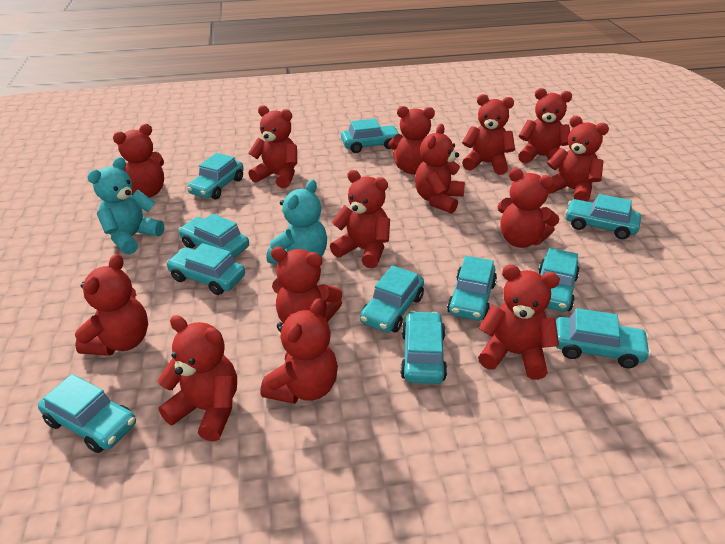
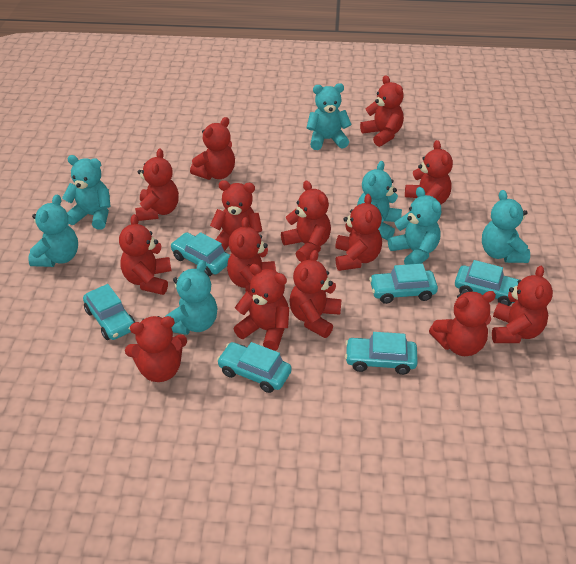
turquoise car: [38,374,136,453] [166,243,245,295] [178,214,249,258] [187,153,244,199] [341,119,400,153] [360,266,424,333] [400,311,447,384] [447,256,497,321] [538,248,580,312] [555,308,651,368] [565,194,641,239] = 11 -> [83,284,135,340] [170,232,230,276] [217,342,292,393] [345,332,418,375] [369,264,438,304] [455,260,519,306] = 6
turquoise teddy bear: [87,157,164,255] [267,180,327,264] = 2 -> [28,195,78,267] [62,155,111,230] [165,260,217,335] [307,83,352,150] [357,161,402,240] [388,187,441,265] [482,190,530,263] = 7

